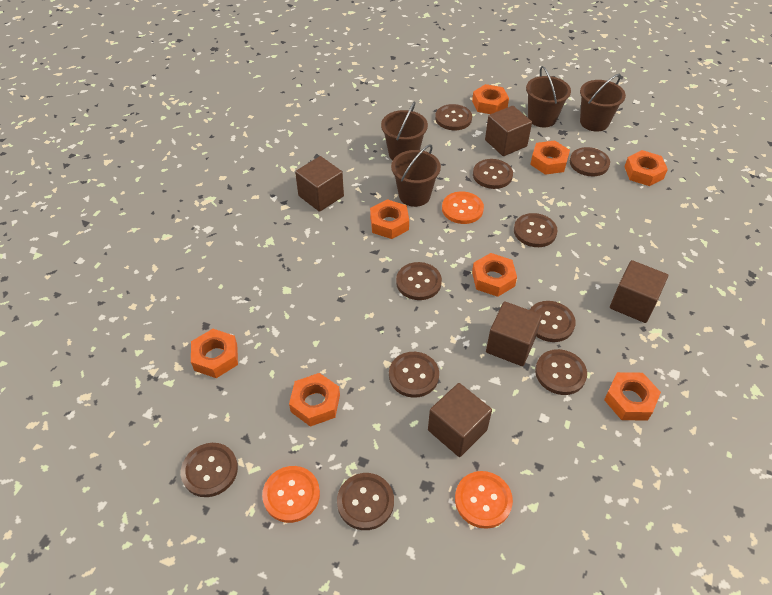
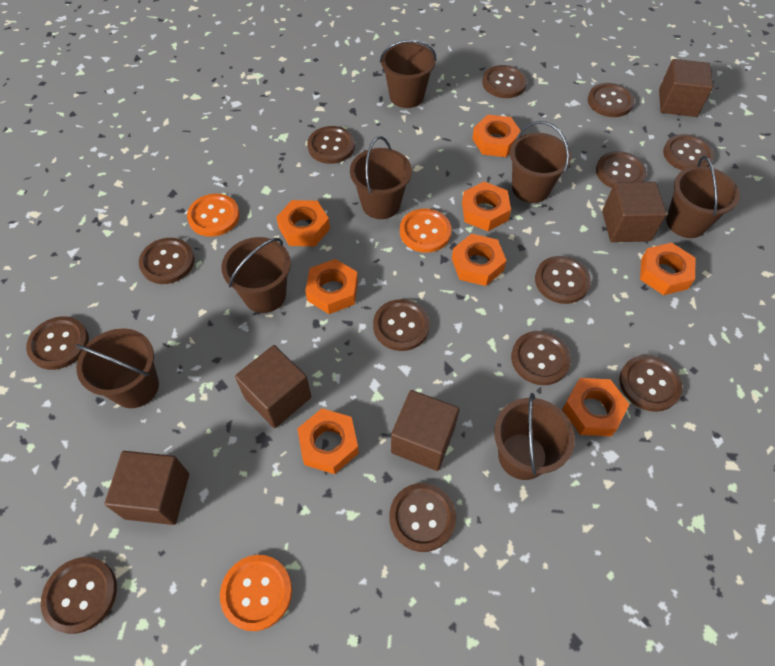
brown bucket: [381,101,428,161] [391,144,441,207] [526,66,571,127] [580,74,626,132] = 4 -> [76,328,159,408] [221,237,291,313] [350,136,412,219] [380,40,436,108] [494,393,575,480] [510,121,571,203] [666,156,740,238] = 7
brown button: [181,443,238,497] [337,473,394,530] [389,352,439,398] [396,262,442,300] [435,104,472,130] [473,159,513,189] [514,213,558,247] [530,301,576,342] [535,349,587,395] [570,147,610,176] = 10 -> [26,316,89,370] [41,557,117,634] [139,238,195,284] [307,126,355,164] [373,299,430,351] [389,483,456,552] [482,65,527,98] [511,331,571,385] [535,256,591,304] [588,83,634,117] [596,151,647,188] [619,355,682,412] [663,134,714,170] = 13

